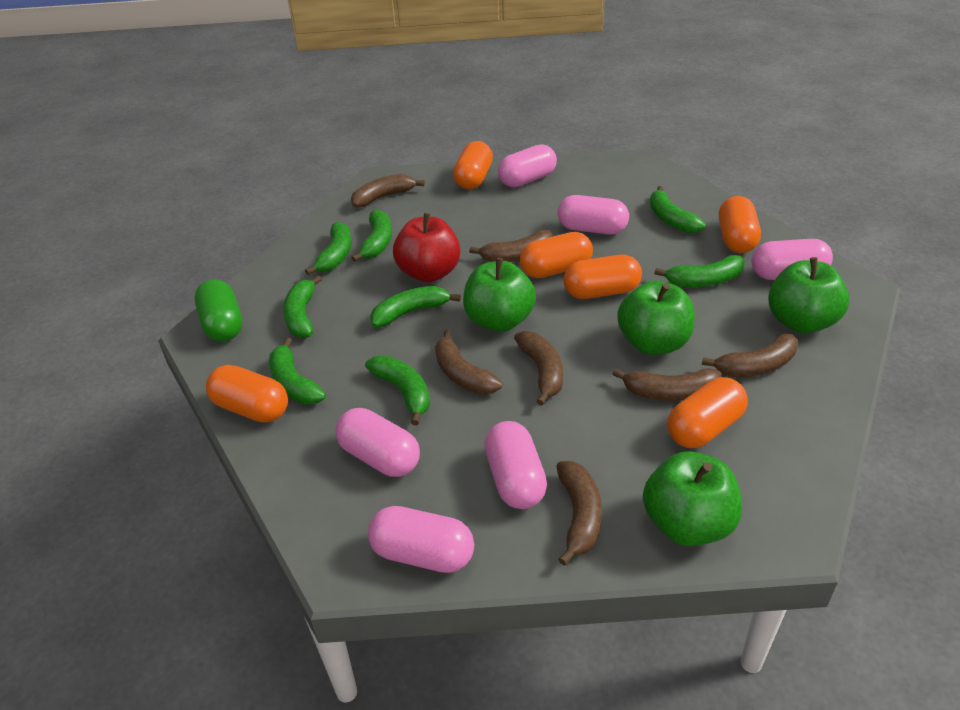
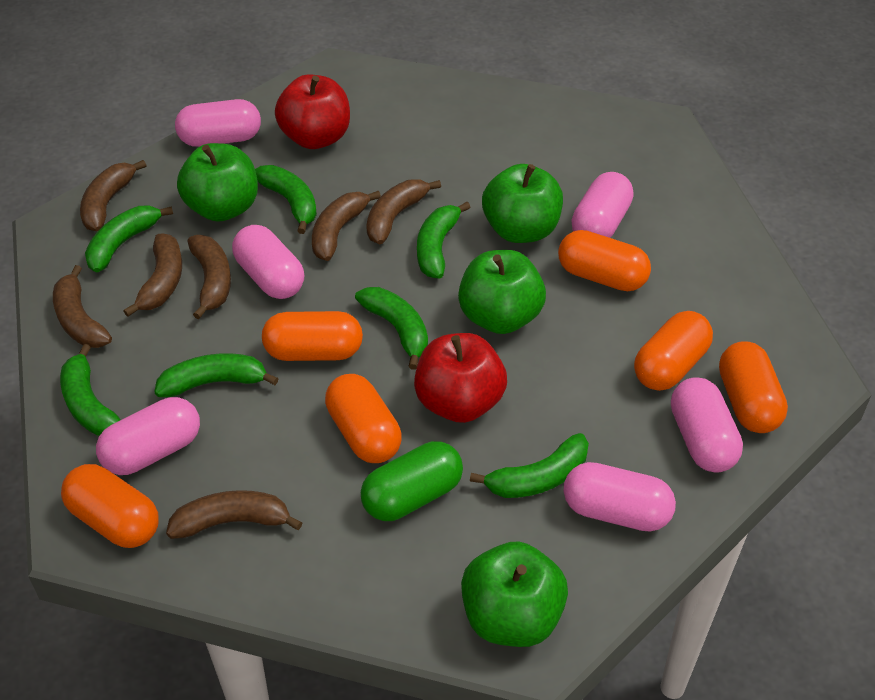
green banana: [269,338,326,404] [283,275,322,338] [305,222,352,275] [351,209,392,262] [365,356,430,425] [370,286,461,327] [650,186,706,233] [655,255,745,287] = 8 -> [60,344,120,436] [85,206,173,272] [154,353,279,397] [255,165,317,234] [355,287,428,370] [417,202,471,279] [470,433,589,498] = 7
red apple: [393,213,460,282] = 1 -> [275,74,350,149] [414,333,507,423] = 2

